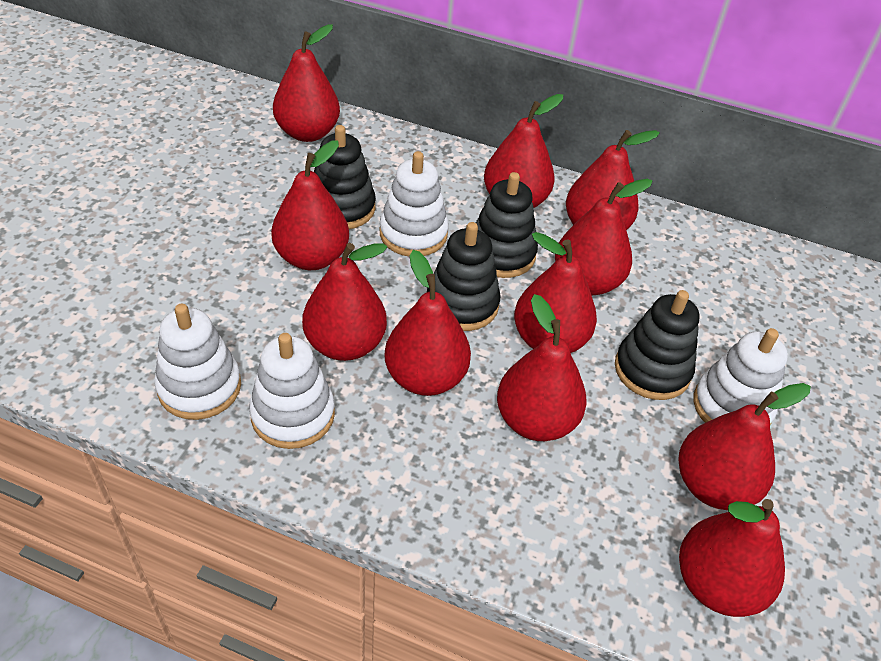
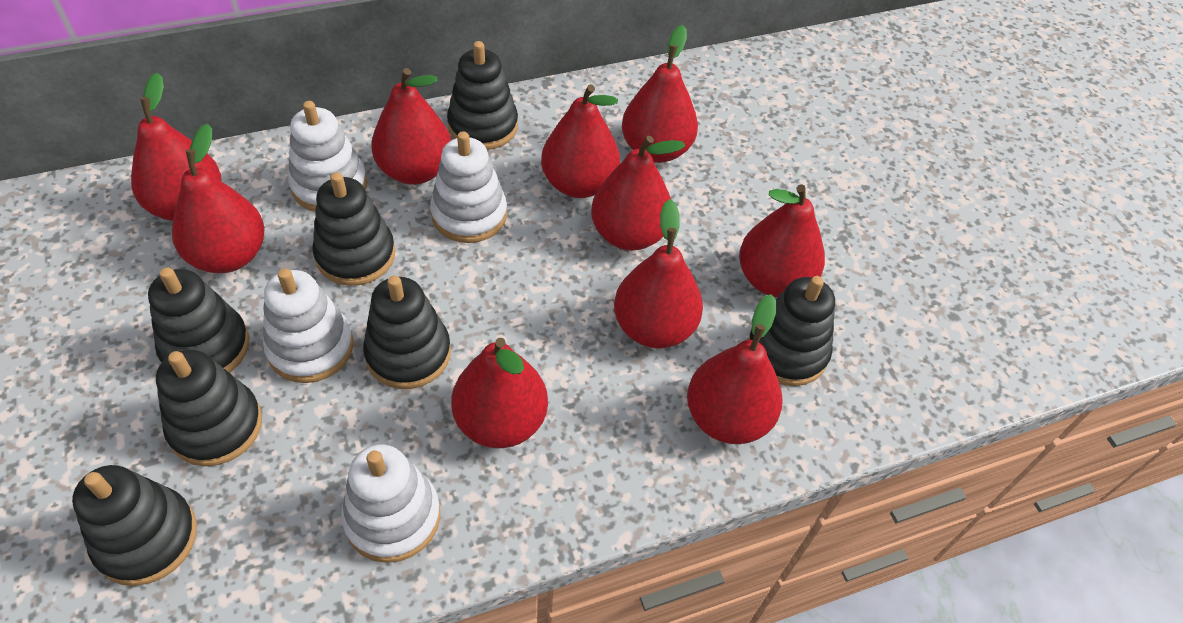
black stacking toy: [314,125,376,229] [427,222,501,331] [476,172,538,278] [615,290,700,400] = 4 -> [72,465,197,586] [148,267,249,373] [156,350,262,466] [313,172,395,286] [363,275,451,389] [447,41,518,150] [748,276,835,386] = 7
red pear: [271,140,349,270] [273,24,340,142] [302,243,387,361] [384,250,471,396] [484,94,563,208] [497,294,587,441] [514,232,597,353] [555,179,652,295] [566,130,660,230] [678,383,811,510] [679,499,785,617] = 11 -> [131,73,221,221] [172,124,265,273] [371,68,451,185] [451,338,548,448] [541,84,620,198] [591,136,685,250] [614,199,703,348] [622,25,698,163] [687,294,783,444] [739,185,825,298] = 10

